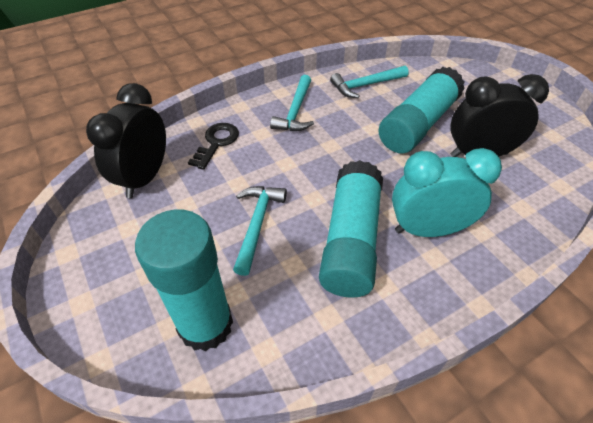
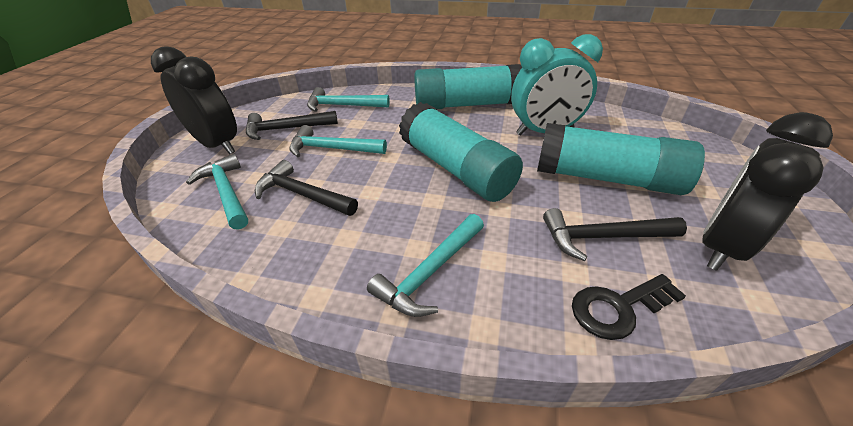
black hammer: none = 0 -> [246,111,338,140] [255,160,358,216] [543,208,687,261] = 3
turquoise hammer: [233,186,287,276] [270,75,314,131] [330,65,409,98] = 3 -> [186,154,248,230] [289,125,387,157] [307,87,390,112] [367,214,484,317] = 4

